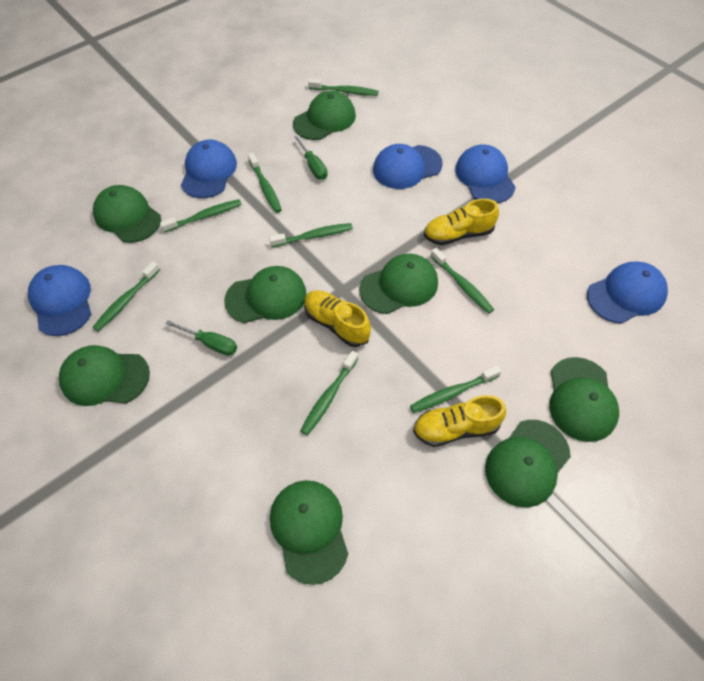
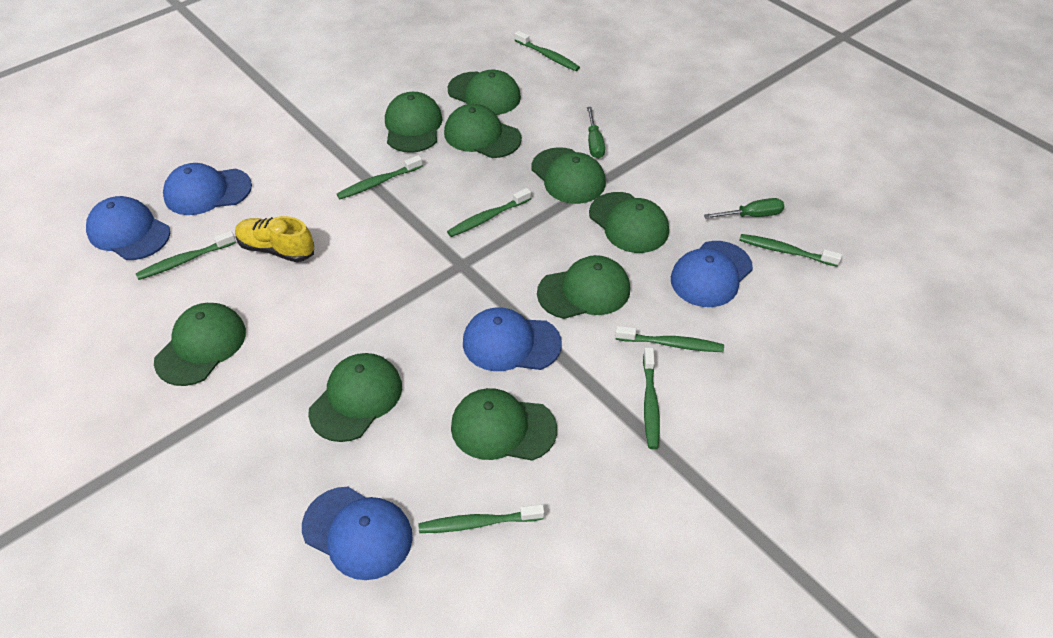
green cap: [59,345,150,406] [93,185,161,243] [224,266,307,323] [270,480,348,585] [293,91,356,140] [359,254,438,314] [485,420,571,508] [549,357,619,442] = 8 -> [154,303,246,386] [308,353,402,442] [385,92,443,153] [444,104,522,158] [448,70,521,115] [451,388,557,461] [531,147,606,204] [537,255,630,319] [589,192,669,253] = 9
yellow shoe: [304,290,371,347] [413,395,506,447] [424,199,499,245] = 3 -> [235,216,314,262] = 1

